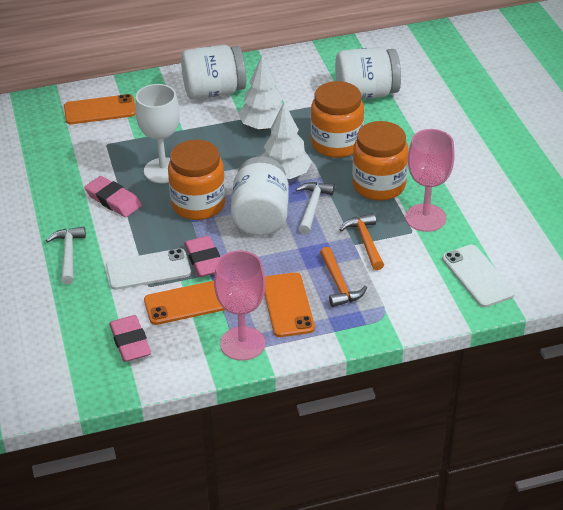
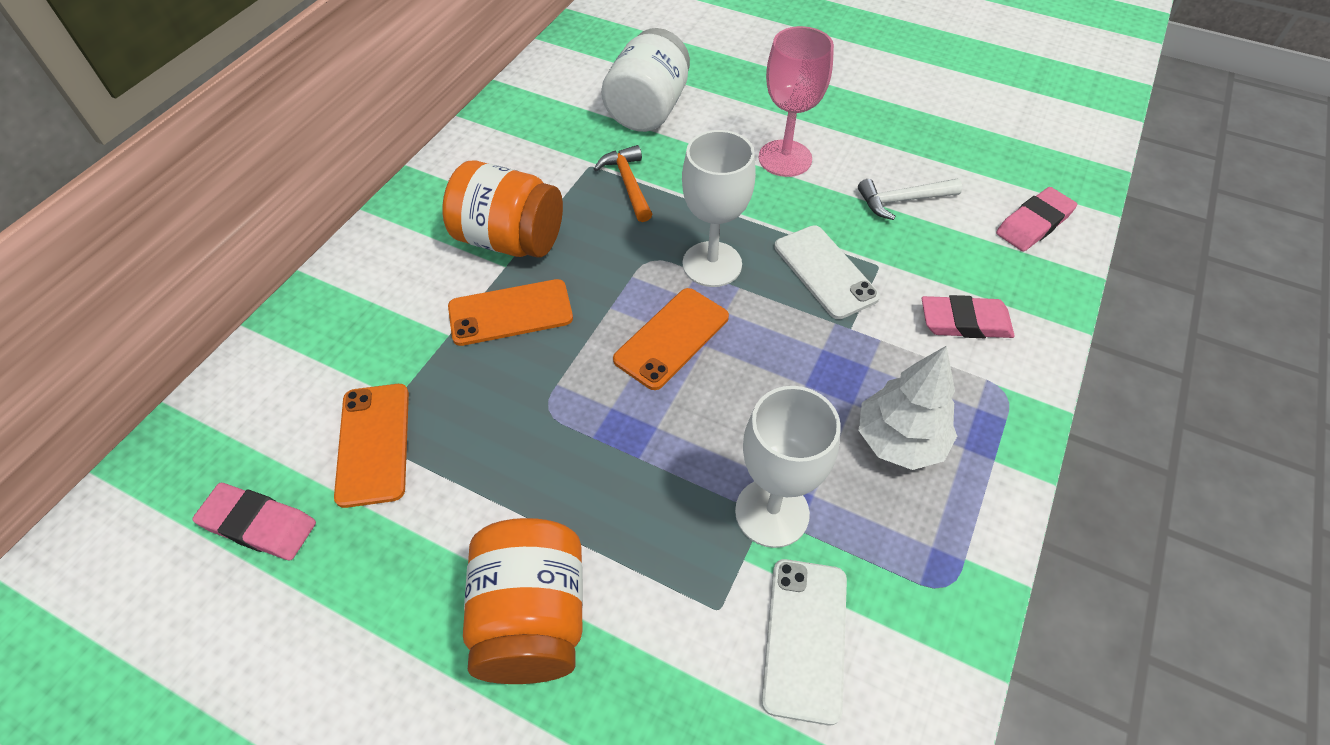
orange hammer: [320,247,367,307] [340,213,384,270] = 2 -> [594,145,652,222] = 1
orange jar: [168,140,226,220] [311,81,364,158] [352,121,408,201] = 3 -> [442,161,563,258] [463,518,583,684] = 2
pink goblet: [214,250,266,361] [405,129,455,232] = 2 -> [759,26,834,177] = 1
white goblet: [135,84,180,183] = 1 -> [682,130,756,287] [735,386,841,548] = 2
white hammer: [46,227,86,284] [296,182,334,234] = 2 -> [858,179,962,220] = 1
white jar: [181,45,246,100] [231,156,289,236] [335,47,401,99] = 3 -> [601,28,690,132] = 1
white tree: [238,55,289,130] [261,103,312,179] = 2 -> [858,345,957,470] = 1

